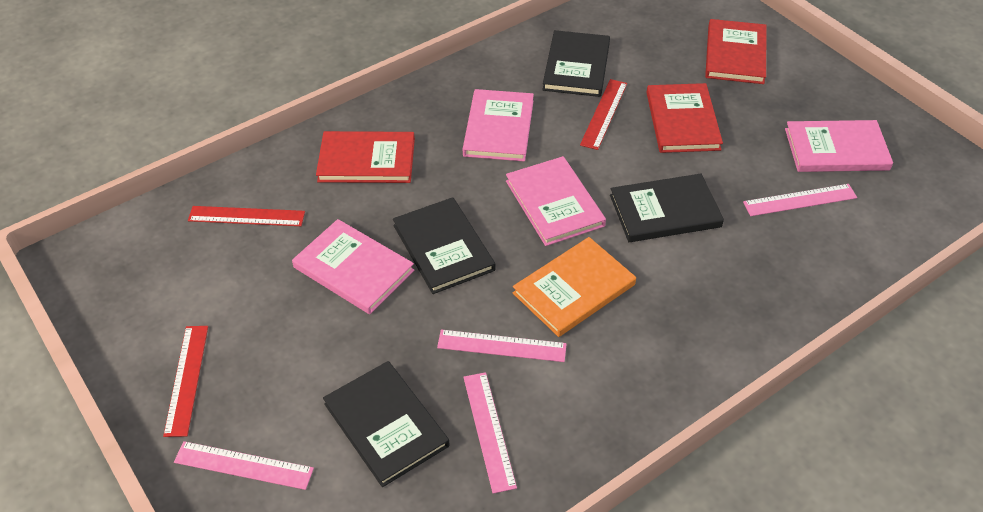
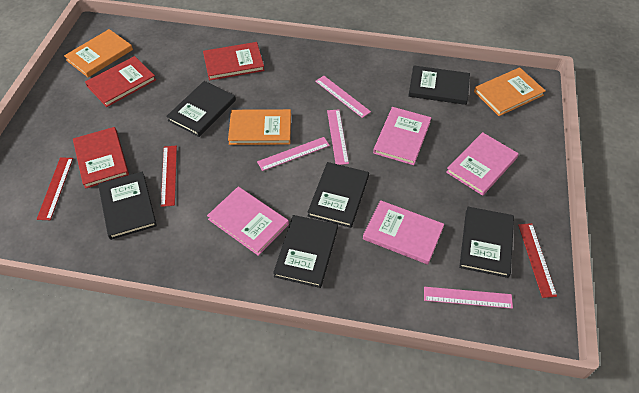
black book: [323,361,449,487] [393,197,495,294] [542,30,610,97] [610,174,724,242] = 4 -> [98,172,157,240] [166,81,236,137] [273,215,338,288] [307,162,369,228] [408,66,470,105] [459,207,514,278] = 6
orange book: [513,237,636,337] = 1 -> [64,29,133,77] [228,109,291,145] [474,67,546,116] = 3

